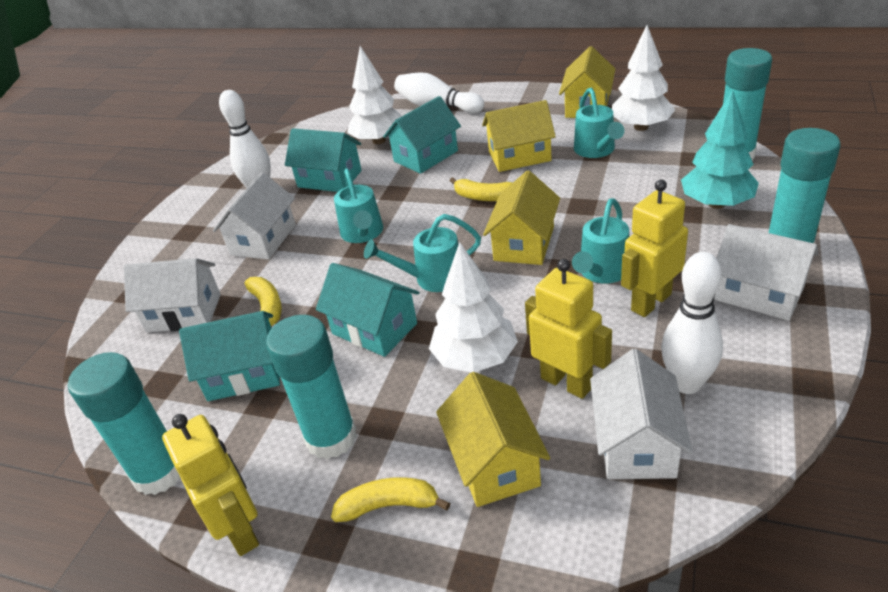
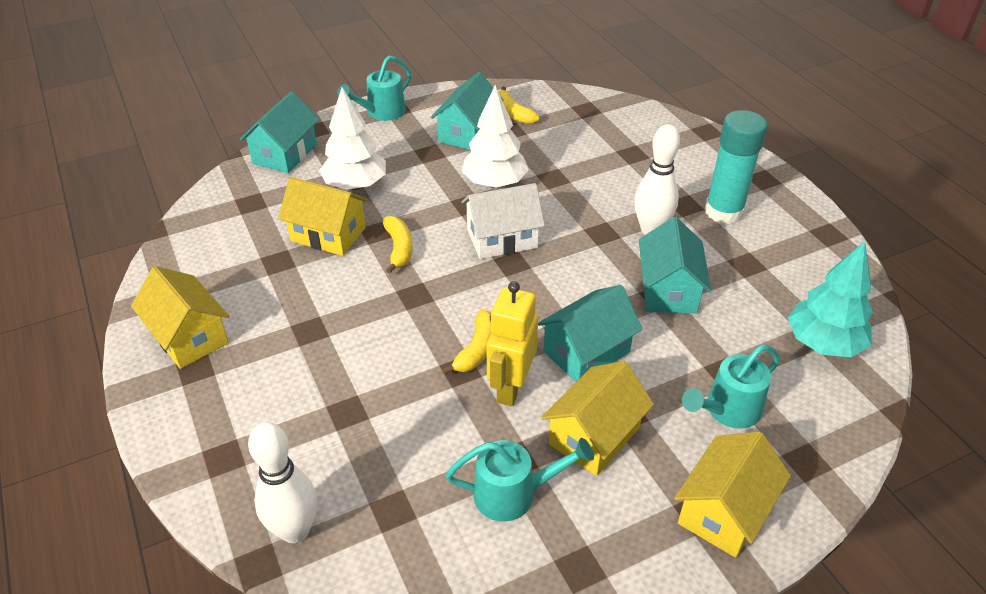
turquoise glue stick: [68,352,181,495] [266,315,357,459] [723,48,772,161] [767,128,840,244] = 4 -> [705,110,767,224] = 1
turquoise watering can: [334,168,383,243] [364,214,481,292] [572,198,629,283] [574,87,624,158] = 4 -> [337,56,411,121] [446,438,594,522] [682,345,780,428] = 3
white bowling pin: [219,90,271,188] [394,72,484,113] [661,252,723,394] = 3 -> [248,422,317,543] [635,124,680,235] = 2
white house: [124,258,221,332] [213,172,296,260] [590,349,693,479] [714,224,819,321] = 4 -> [462,183,545,259] = 1
white tree: [347,46,402,144] [429,242,518,372] [612,25,675,131] = 3 -> [319,87,386,190] [462,85,529,188] = 2
yellow robot: [162,414,259,556] [525,259,612,399] [621,180,688,317] = 3 -> [487,281,538,406] = 1

